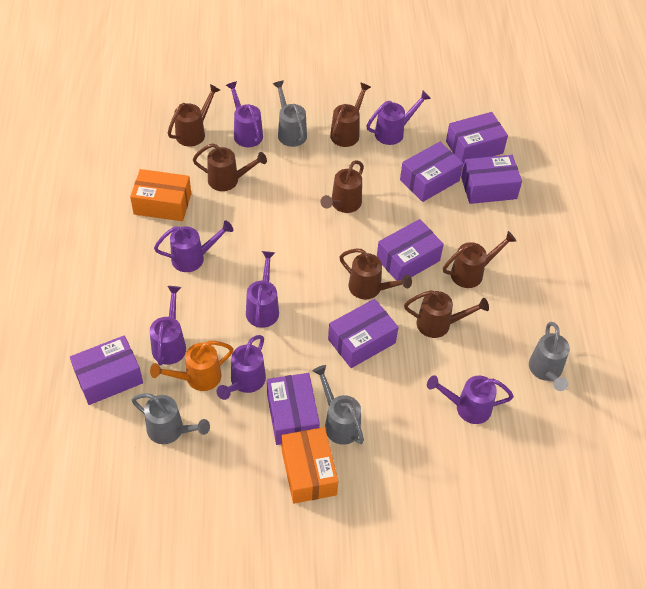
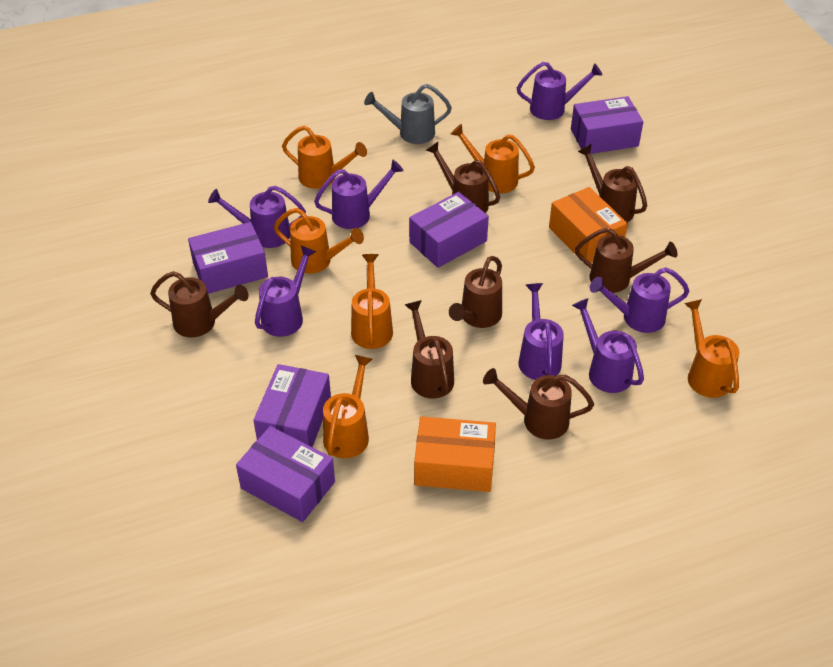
grey watering can: [132,393,210,444] [273,80,307,147] [313,365,364,445] [529,322,570,391] = 4 -> [364,84,452,144] = 1
orange watering can: [150,341,233,391] = 1 -> [274,208,364,274] [282,126,367,189] [323,355,373,458] [351,254,393,349] [451,124,535,193] [684,299,739,398] = 6
purple box: [70,335,143,405] [267,373,320,445] [328,299,399,368] [377,219,444,281] [400,142,464,202] [446,112,508,165] [461,155,522,204] = 7 -> [188,222,268,294] [236,426,335,522] [253,364,331,447] [409,192,489,268] [571,96,643,154] = 5

